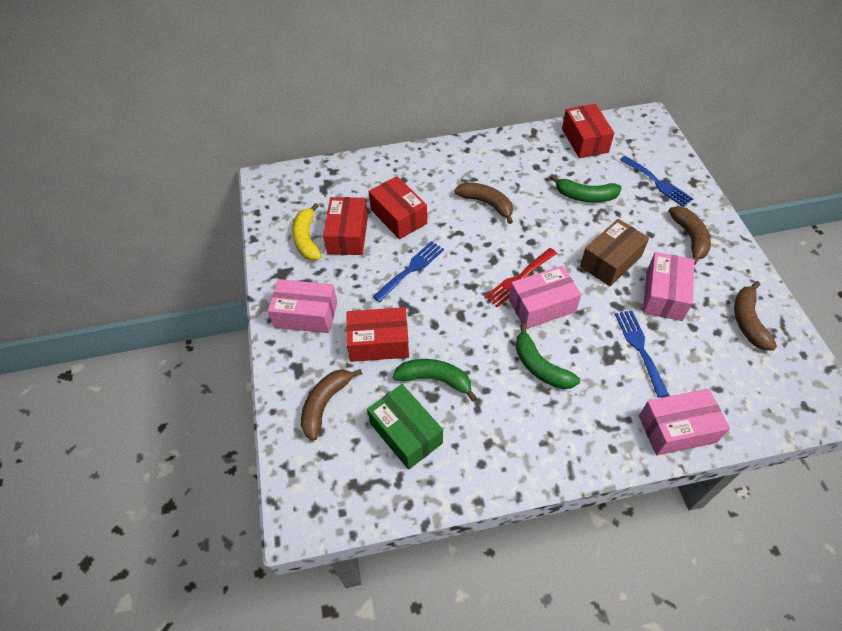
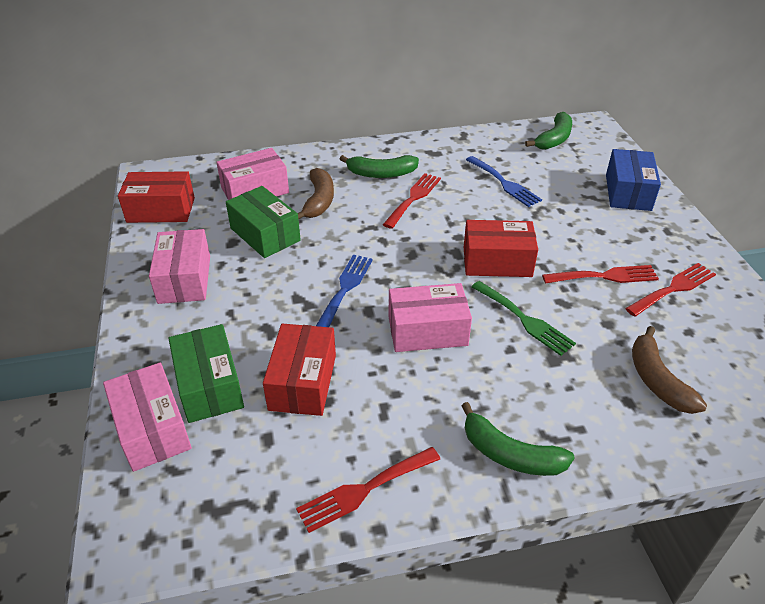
blue box: none = 0 -> [606,149,661,211] = 1
blue fork: [373,241,444,302] [615,310,669,398] [620,156,694,207] = 3 -> [316,255,373,327] [466,156,542,207] = 2
brown banana: [301,369,362,441] [454,182,513,224] [669,206,711,265] [734,281,777,351] = 4 -> [298,168,334,219] [632,326,707,414] = 2
brown box: [580,219,649,286] = 1 -> none = 0
green box: [367,384,443,470] = 1 -> [168,324,244,423] [226,186,301,258] = 2
green fork: none = 0 -> [472,281,576,356] = 1
red box: [323,197,368,255] [346,307,409,362] [369,176,427,239] [562,104,614,158] = 4 -> [118,171,195,223] [263,324,336,416] [464,220,538,277] = 3
red fork: [485,248,557,307] = 1 -> [296,447,440,533] [383,173,441,229] [542,265,659,284] [625,263,716,317] = 4
yellow banana: [292,203,322,261] = 1 -> none = 0

